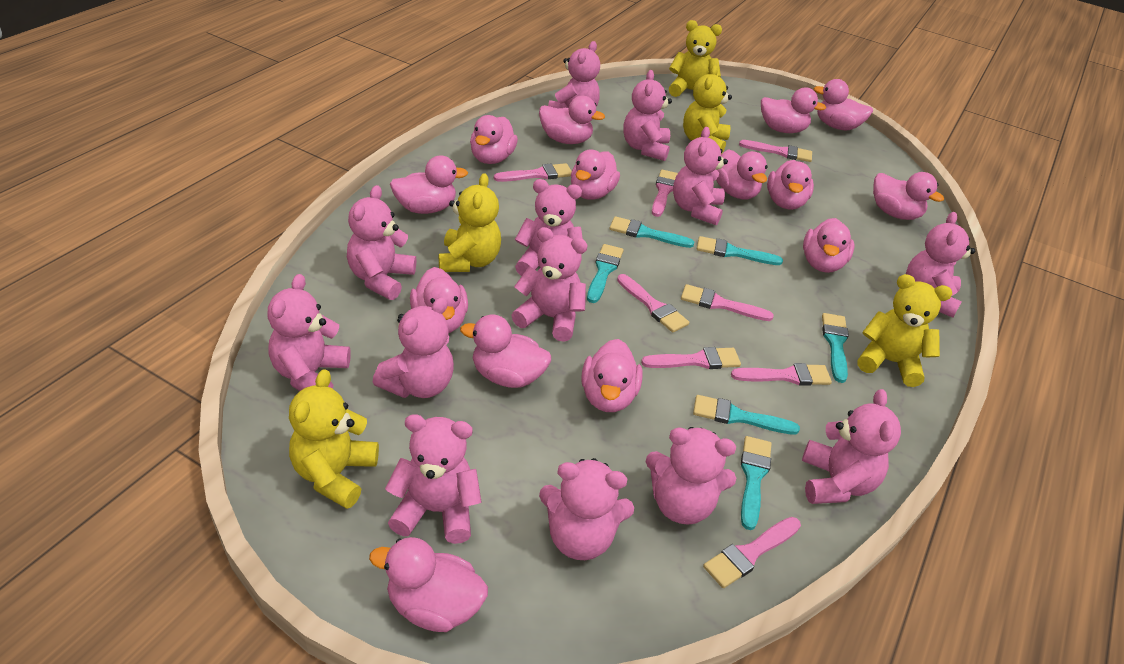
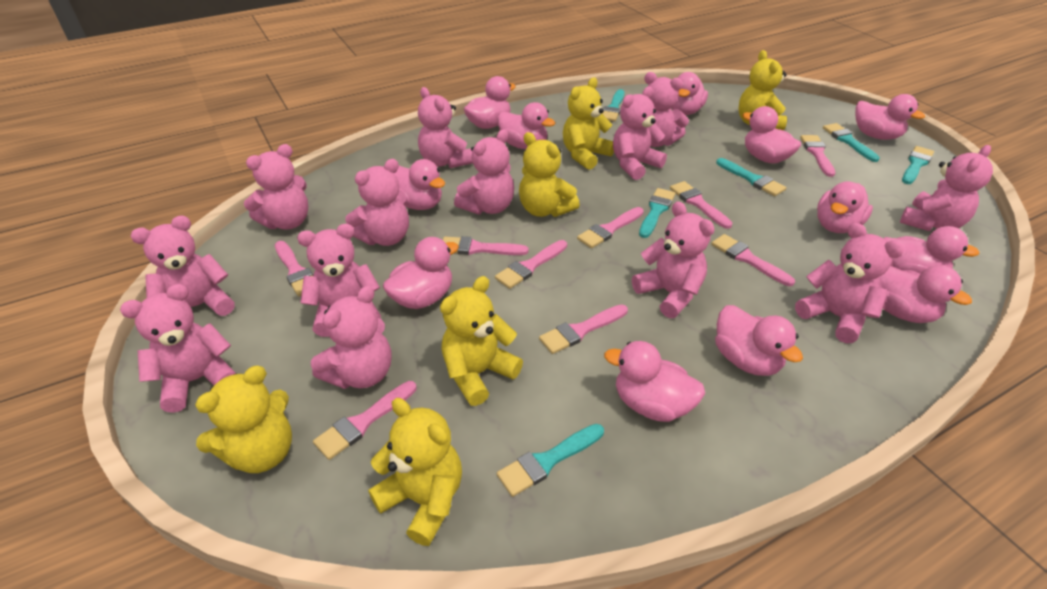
pink brush: [494,163,572,182] [617,274,689,333] [641,347,741,369] [652,170,678,217] [681,284,774,321] [703,517,801,588] [731,363,832,386] [739,140,812,162] = 8 -> [275,241,313,297] [313,381,417,460] [443,236,529,255] [495,240,567,289] [539,304,628,354] [577,207,644,248] [670,181,732,229] [711,234,795,286] [800,135,835,177] = 9
pink duck: [369,537,488,632] [390,155,468,214] [410,267,468,333] [460,314,551,388] [470,115,518,164] [539,96,605,144] [571,149,620,200] [581,339,643,412] [716,149,768,199] [761,88,826,133] [767,160,814,210] [803,218,854,273] [813,79,873,131] [873,172,944,220] = 14 -> [383,237,459,309] [394,159,445,210] [464,76,516,129] [498,102,555,149] [604,341,705,422] [671,72,708,115] [715,305,803,376] [742,106,801,164] [817,181,873,233] [855,94,925,140] [879,265,972,323] [883,226,980,274] = 12
yellow teddy bear: [289,369,379,509] [439,173,501,272] [669,20,722,97] [683,65,732,154] [857,274,952,387] = 5 -> [195,366,292,473] [368,398,462,546] [440,276,523,406] [519,132,580,217] [563,77,614,170] [738,50,787,130] = 6

